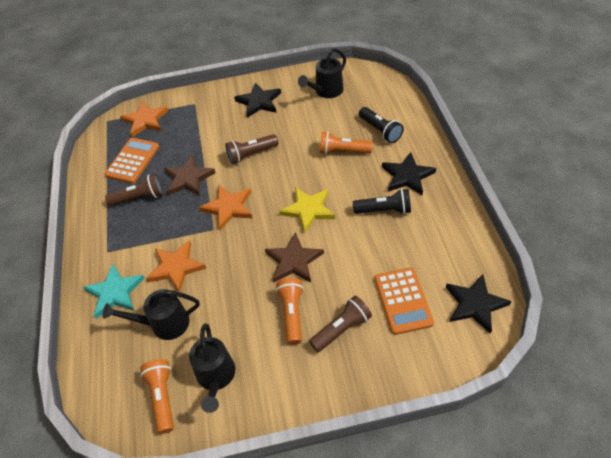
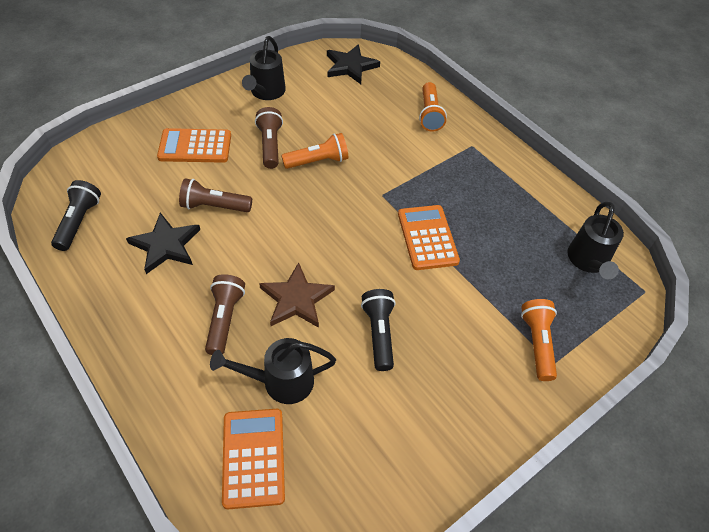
black star: [234,82,281,118] [382,152,436,195] [446,274,511,334] = 3 -> [126,213,200,274] [327,44,380,84] = 2
brown star: [164,155,215,196] [265,232,324,283] = 2 -> [259,262,335,328] = 1
orange calculator: [104,138,159,184] [374,267,434,335] = 2 -> [157,128,231,163] [222,409,285,509] [398,205,460,270] = 3
orange star: [120,101,168,137] [146,240,206,292] [199,185,252,230] = 3 -> none = 0
turquoise star: [83,264,145,319] = 1 -> none = 0
yellow star: [279,187,335,233] = 1 -> none = 0

